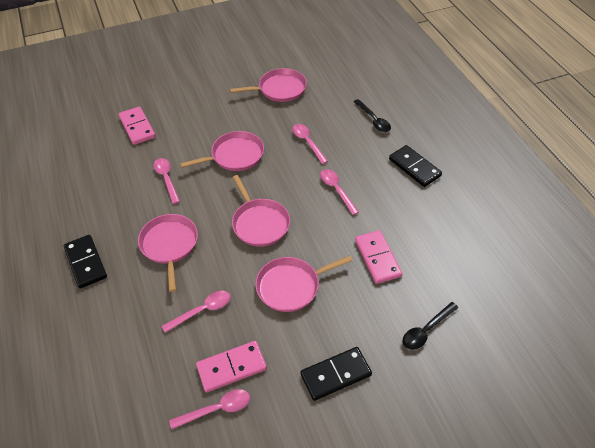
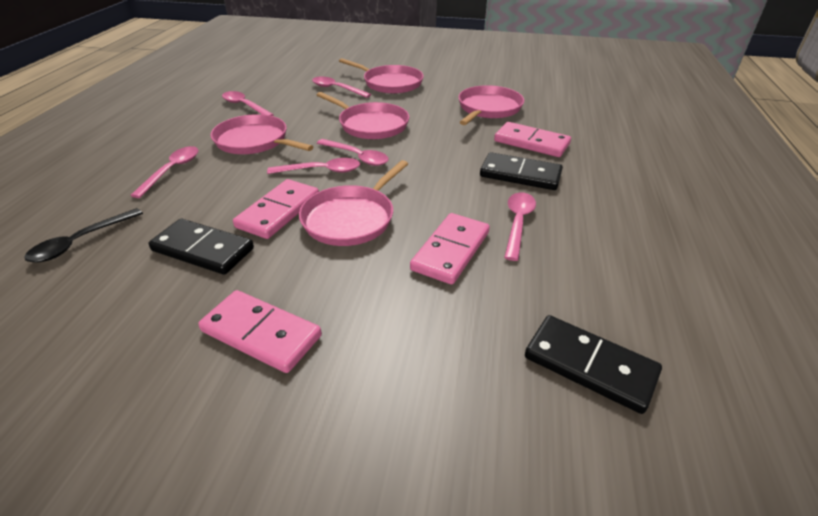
black spoon: [353,99,391,132] [402,302,458,350] = 2 -> [24,208,143,262] = 1
pink domino: [119,106,156,145] [196,341,267,392] [355,230,402,284] = 3 -> [198,290,322,373] [233,179,319,239] [410,213,490,285] [494,122,571,157] = 4
pink spoon: [153,158,180,204] [162,291,231,333] [169,389,250,429] [292,124,328,164] [320,169,359,215] = 5 -> [130,146,198,198] [222,91,274,116] [267,158,360,174] [312,77,371,98] [317,139,389,166] [504,192,536,261] = 6

